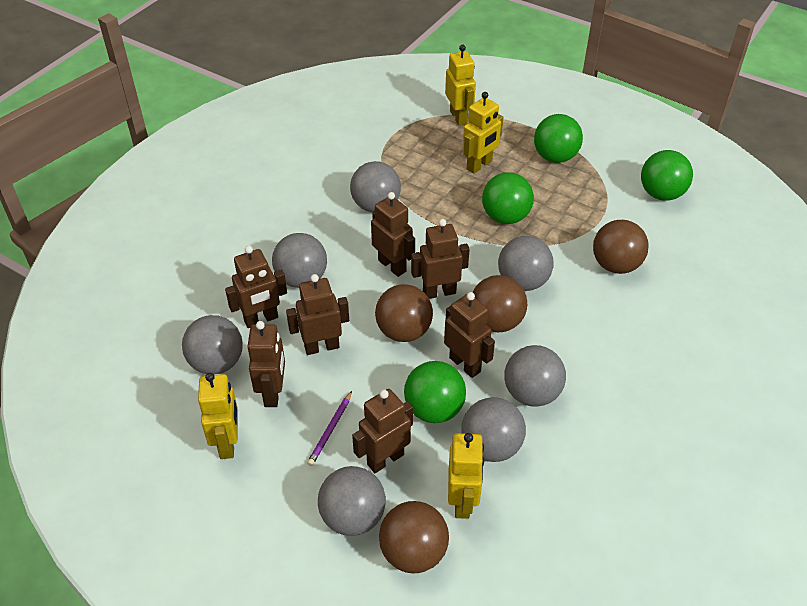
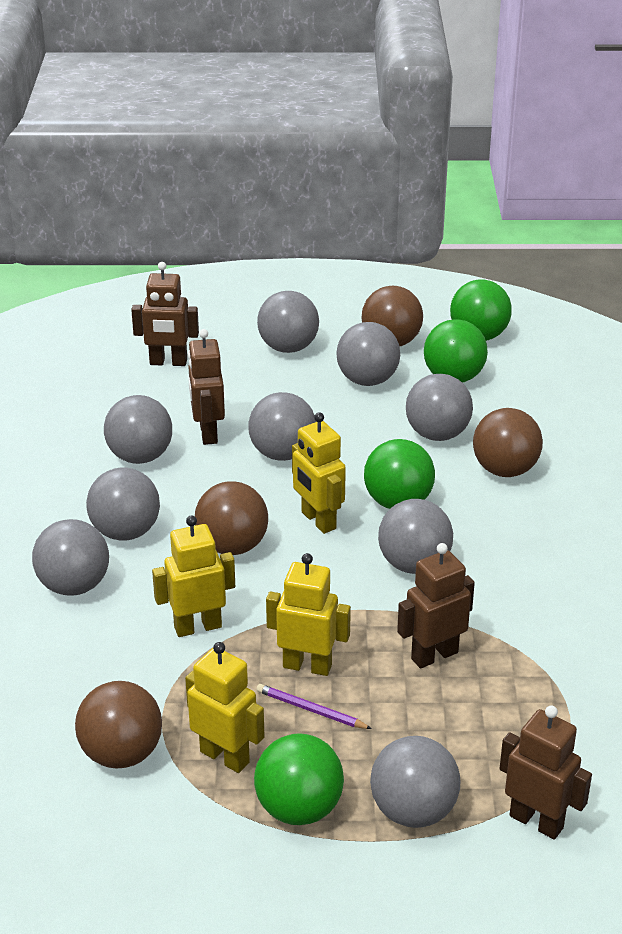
brown robot: [225,246,287,328] [247,321,285,407] [286,274,349,355] [352,389,413,473] [371,192,415,277] [411,219,470,299] [444,292,495,378] = 7 -> [131,262,199,366] [188,329,225,445] [397,543,475,669] [499,706,592,839] = 4
grey ball: [182,315,243,375] [272,233,327,288] [318,466,386,536] [350,161,401,212] [462,397,526,462] [498,236,554,291] [505,345,566,407] = 7 -> [32,519,109,596] [86,468,160,541] [104,395,172,464] [248,392,316,461] [257,291,319,353] [337,322,400,386] [370,736,460,828] [378,499,453,574] [406,374,473,441] = 9

